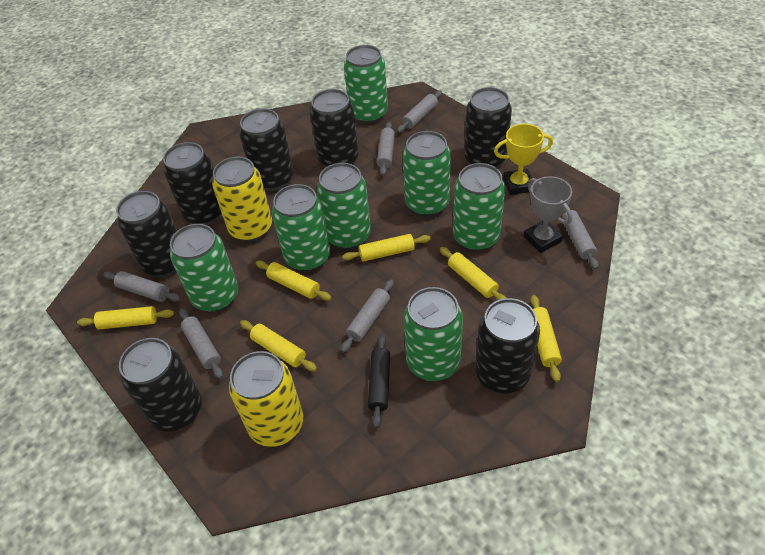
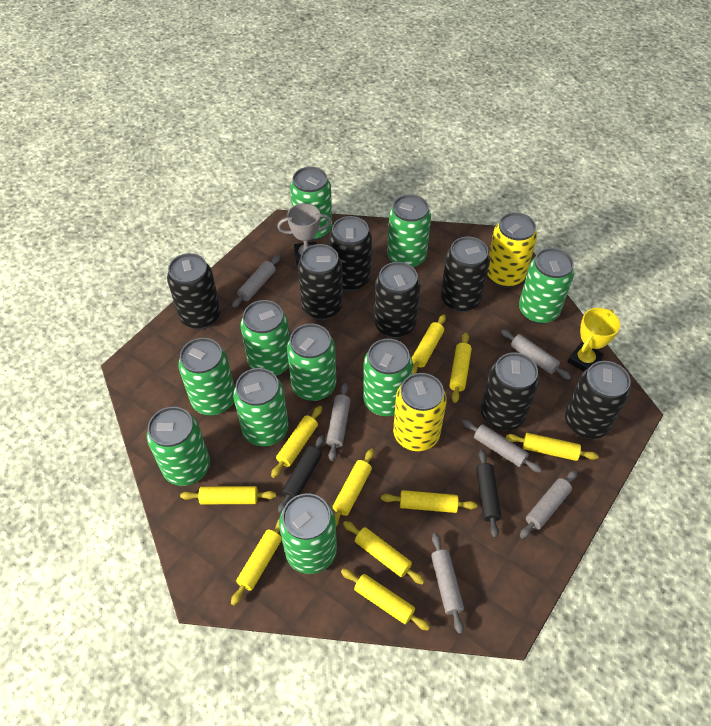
black rolling pin: [368,334,390,429] = 1 -> [278,435,325,513] [476,449,501,538] = 2
green can: [170,224,238,312] [272,184,330,272] [317,163,371,250] [344,45,388,124] [403,131,451,217] [404,287,463,381] [453,163,505,252] = 7 -> [147,407,210,486] [178,338,235,416] [233,368,289,446] [241,300,290,376] [279,493,337,574] [287,323,336,401] [290,167,332,241] [363,339,413,416] [387,194,431,268] [519,248,574,324] = 10
yellow rolling pin: [77,306,174,329] [240,320,317,371] [256,261,332,301] [342,234,431,262] [440,247,506,300] [531,295,562,382] = 6 -> [180,486,276,505] [231,520,282,606] [271,406,322,478] [333,448,374,526] [341,568,430,631] [343,521,425,585] [381,490,477,513] [412,314,446,374] [449,333,472,403] [506,433,599,461] = 10

